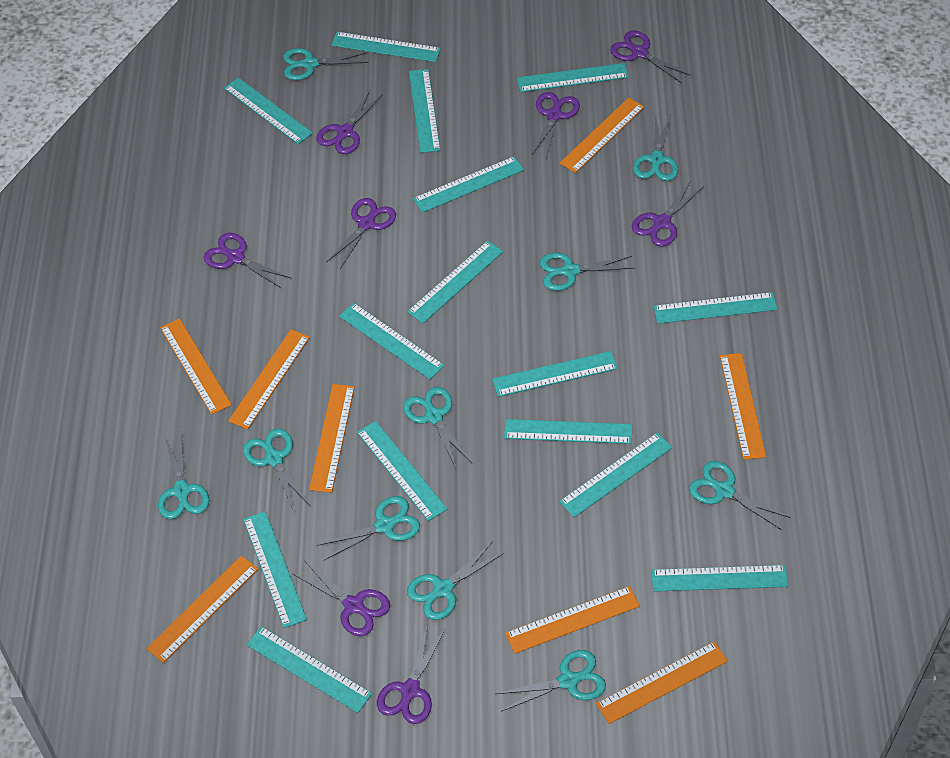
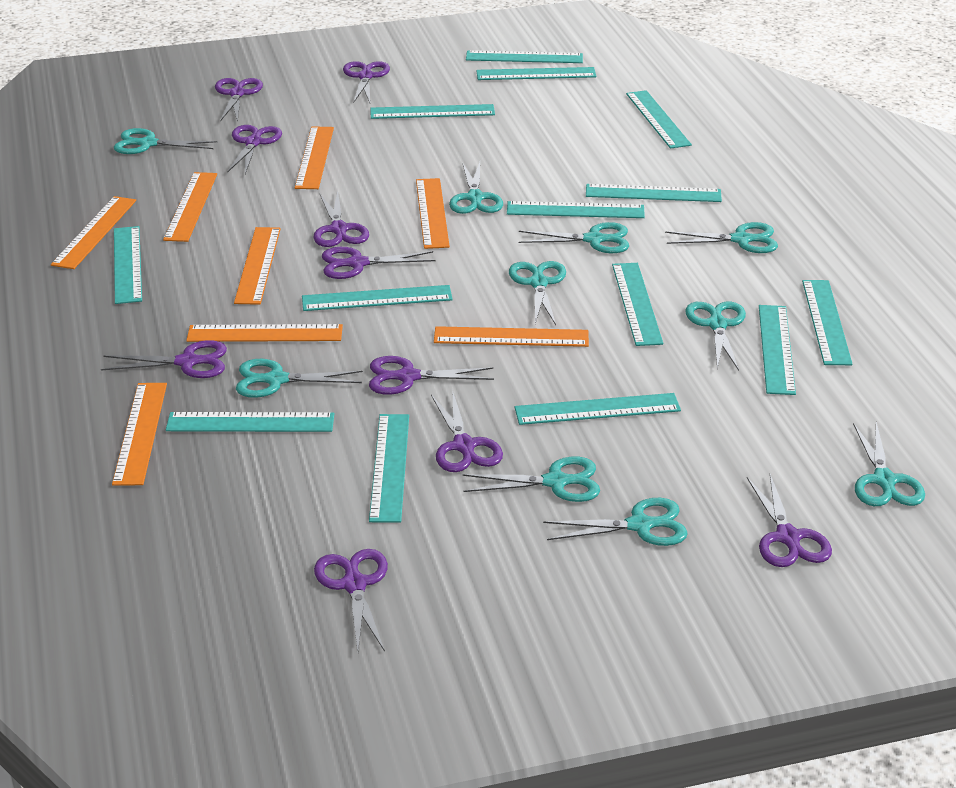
purple scissors: [204,233,291,289] [293,560,390,636] [316,91,383,154] [326,198,396,269] [377,624,445,724] [531,92,580,159] [610,30,691,83] [632,180,704,247] = 8 -> [101,340,227,378] [215,78,263,122] [227,125,282,174] [313,191,369,247] [314,549,388,652] [322,247,436,279] [343,61,390,103] [369,356,494,395] [431,393,503,472] [747,474,832,567] = 10
turquoise ruler: [224,77,313,144] [243,511,307,628] [246,626,372,713] [331,32,441,62] [339,303,445,379] [357,421,447,521] [407,241,503,323] [409,69,440,153] [413,156,524,213] [492,351,618,397] [504,419,632,444] [517,63,629,92] [559,433,672,517] [651,565,788,592] [653,292,777,324] = 15 -> [114,226,142,304] [166,412,334,432] [302,285,453,311] [369,414,409,523] [370,104,495,119] [466,50,583,63] [476,67,596,80] [507,201,645,218] [514,393,681,425] [586,184,722,202] [612,263,663,346] [626,90,692,149] [759,305,796,395] [802,280,853,365] = 14

